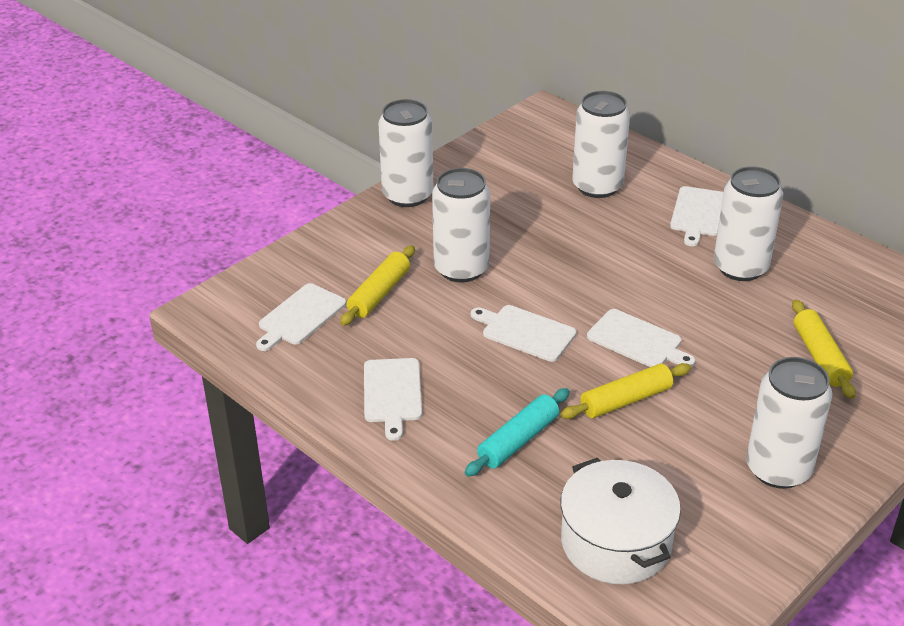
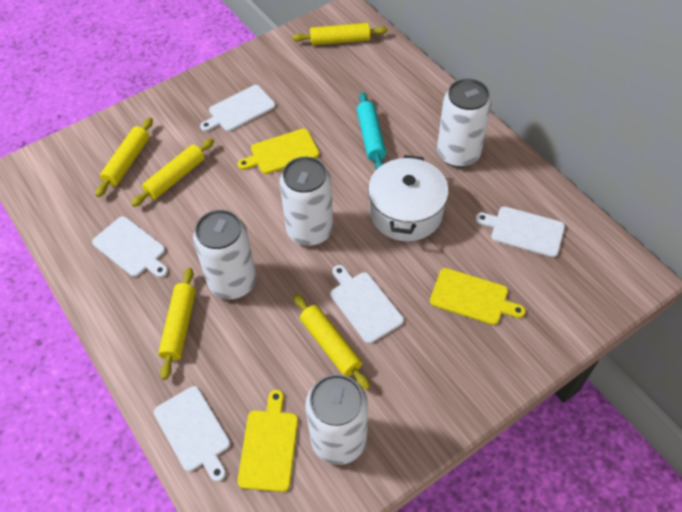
white can: [378,99,434,207] [432,168,490,282] [572,91,630,198] [714,166,783,281] [746,357,832,489] = 5 -> [193,210,257,299] [280,157,333,246] [305,374,368,465] [437,79,492,167] = 4
yellow cutting board: none = 0 -> [237,128,319,174] [237,390,298,492] [430,268,525,325] = 3
yellow rolling pin: [340,245,415,326] [560,363,691,419] [792,300,856,399] = 3 -> [96,117,153,197] [131,138,214,207] [158,267,196,380] [292,23,388,45] [293,294,370,390] = 5

